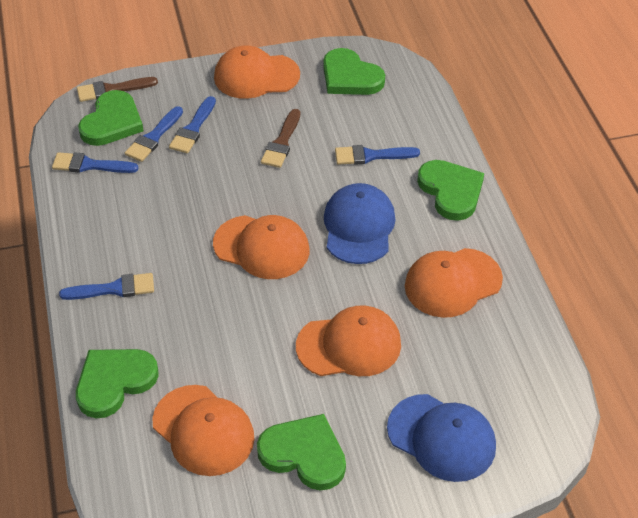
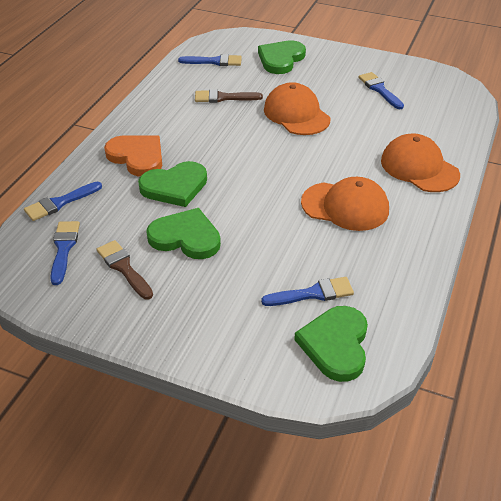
blue cap: [324,183,396,264] [387,394,496,482] = 2 -> none = 0
green heart: [76,349,159,418] [78,90,144,146] [257,414,346,490] [323,48,385,95] [417,160,484,221] = 5 -> [138,161,207,207] [146,208,221,259] [258,40,306,74] [294,306,368,382] = 4
orange cap: [152,385,255,476] [213,215,309,279] [214,45,300,99] [296,306,401,376] [405,248,503,318] = 5 -> [264,82,330,135] [301,177,389,231] [381,134,460,192] = 3
orange heart: none = 0 -> [104,135,162,177] = 1

